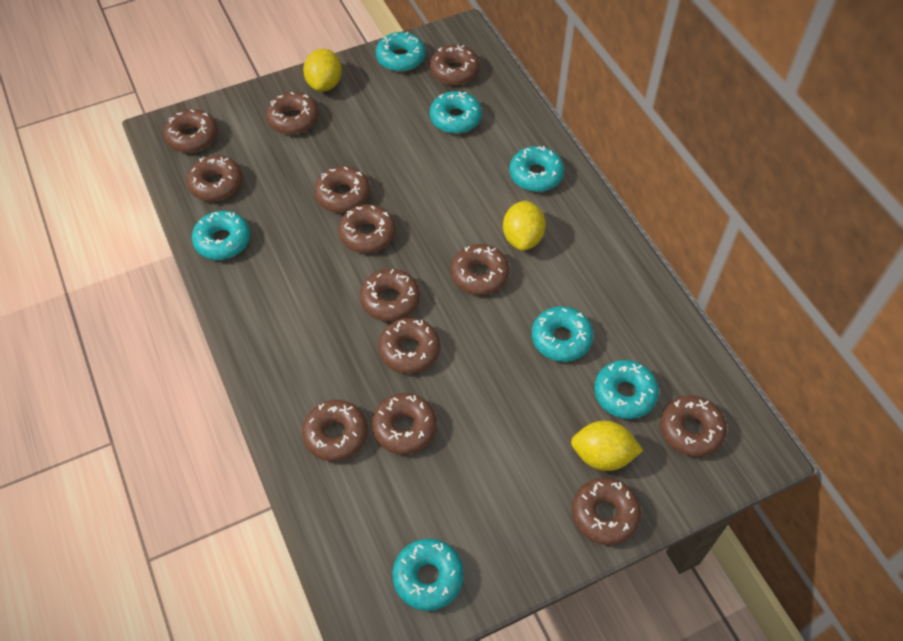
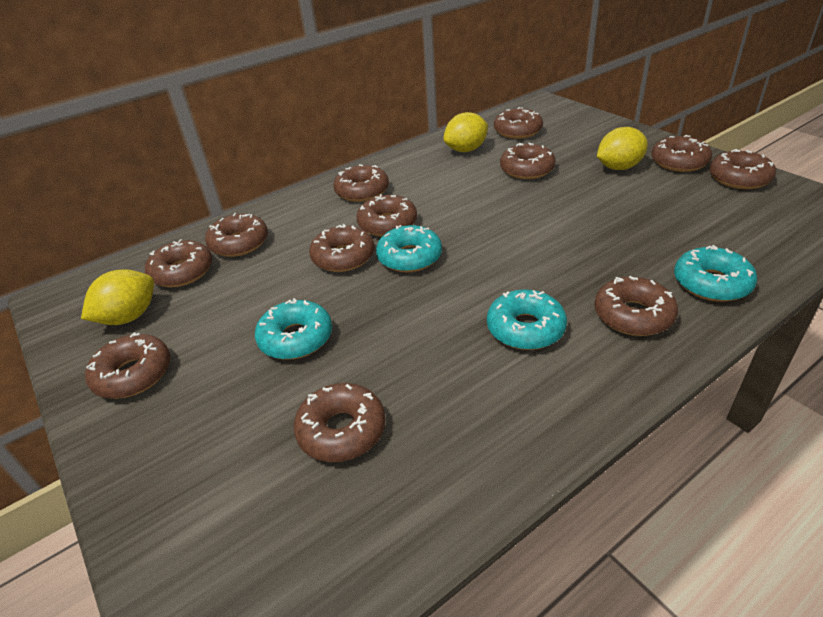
brown donut: [163,109,218,153] [186,155,242,201] [266,92,319,134] [302,400,368,461] [314,166,370,213] [338,204,396,253] [360,269,420,322] [372,393,437,454] [378,318,440,374] [429,45,480,85] [451,244,510,295] [572,478,641,545] [660,395,727,457] = 13 -> [85,332,170,399] [145,239,212,287] [205,213,268,257] [294,383,386,462] [309,224,375,272] [333,164,389,202] [357,194,417,237] [494,107,543,139] [500,143,556,179] [594,276,678,336] [651,135,712,172] [709,149,776,189] = 12
turquoise donut: [192,211,250,260] [376,32,426,72] [392,539,464,611] [430,91,482,134] [509,146,564,192] [532,306,593,362] [594,360,659,419] = 7 -> [255,298,332,360] [376,225,442,272] [487,289,567,350] [674,245,757,302] = 4

